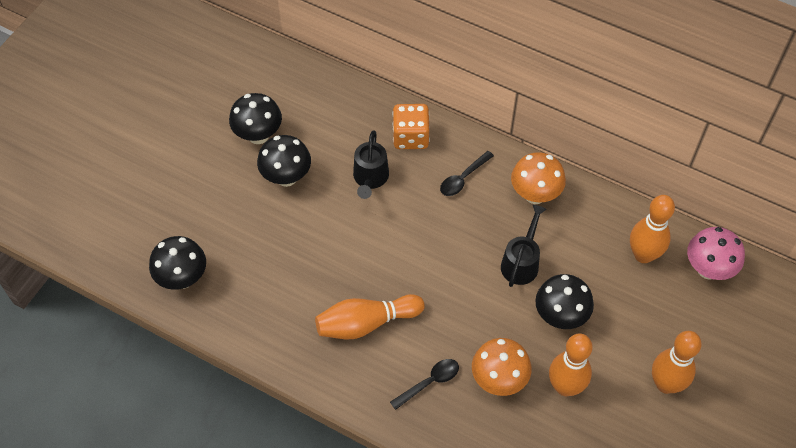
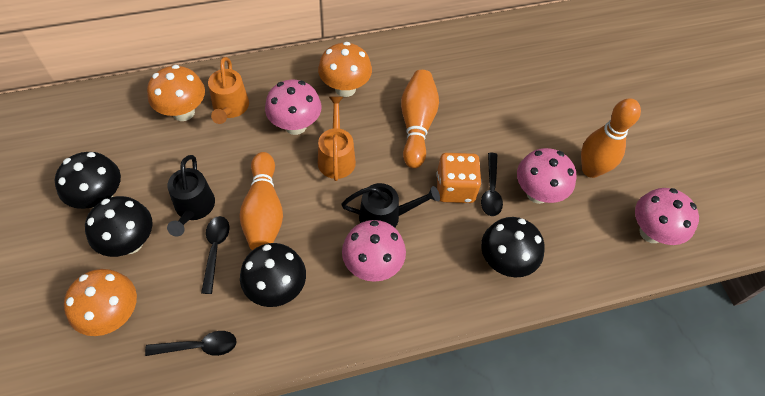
black spoon: [390,359,459,410] [440,151,494,196] = 2 -> [145,331,237,356] [201,216,230,294] [481,153,503,216] = 3
orange bowling pin: [315,294,425,339] [549,333,593,396] [630,195,675,263] [652,331,702,394] = 4 -> [239,152,283,250] [401,70,439,168] [581,98,641,178] = 3
orange mushroom: [472,338,532,396] [511,152,566,204] = 2 -> [64,269,137,336] [147,65,205,121] [318,42,372,97] = 3
orange watering can: none = 0 -> [208,57,249,124] [318,97,356,181] = 2
pink mushroom: [687,227,745,280] = 1 -> [265,80,322,135] [342,220,406,282] [517,148,576,204] [635,188,699,245] = 4

